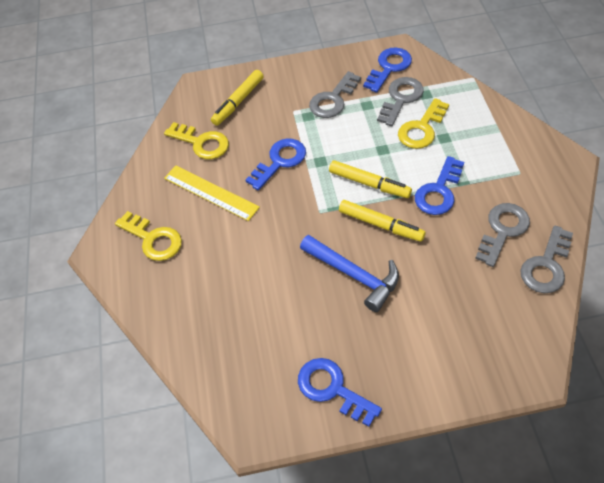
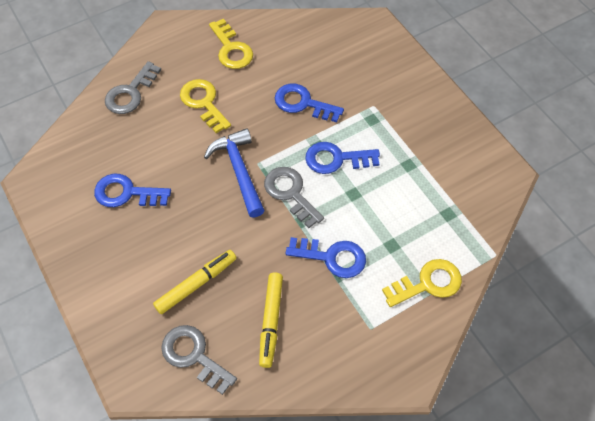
grey key: [309,71,361,118] [377,77,424,126] [475,203,530,267] [520,225,573,293] = 4 -> [105,61,161,114] [161,325,237,395] [264,167,324,228] = 3
yellow marker: [211,70,264,126] [329,160,412,198] [339,200,426,242] = 3 -> [153,250,236,314] [259,273,283,368] = 2
yellow ruler: [164,166,260,221] = 1 -> none = 0

